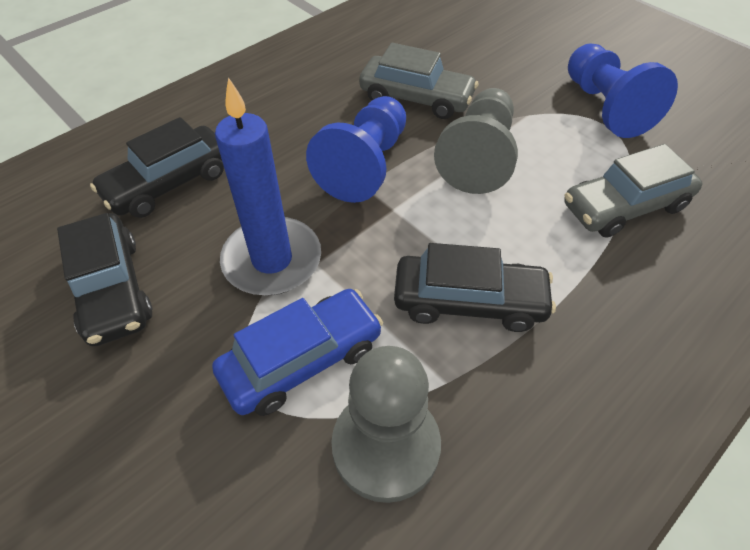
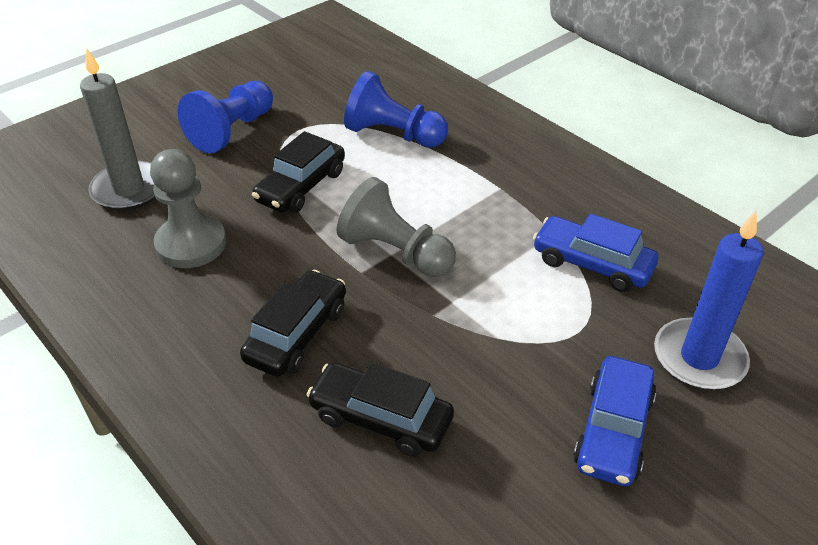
blue car: [212,289,383,416] = 1 -> [533,214,658,292] [573,356,656,486] = 2
grey candle: none = 0 -> [80,48,156,210] = 1
grey car: [359,43,478,119] [564,144,702,238] = 2 -> none = 0

